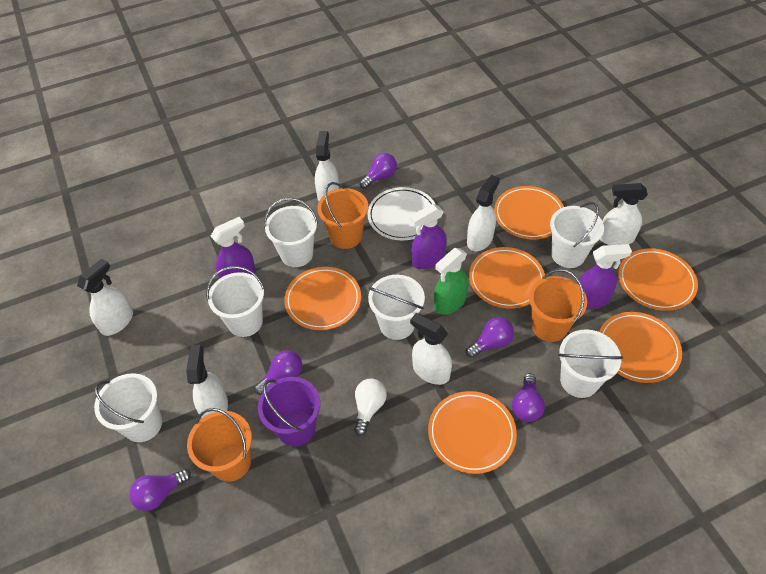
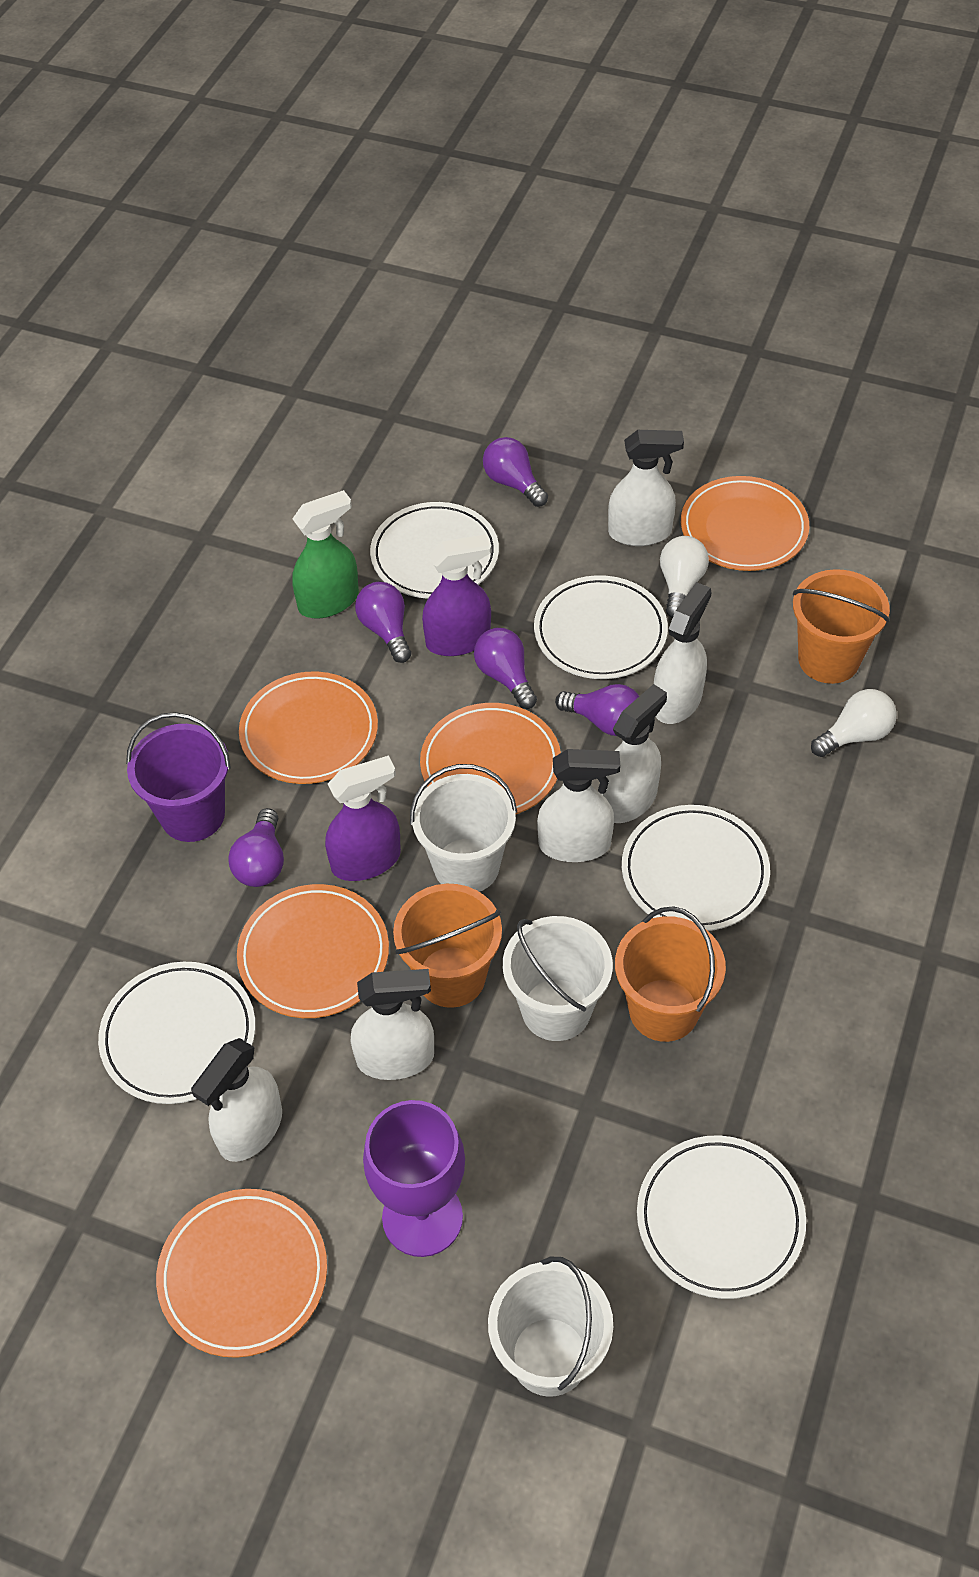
orange plate: [285,267,361,330] [428,391,517,474] [469,247,545,308] [494,186,564,239] [599,312,682,383] [618,249,698,311] = 6 -> [156,1189,327,1358] [237,884,389,1018] [239,672,378,784] [420,703,561,814] [681,476,809,571] = 5
purple goblet: none = 0 -> [363,1100,465,1257] = 1
purple spray bottle: [211,217,256,279] [410,204,447,269] [576,244,632,309] = 3 -> [325,756,401,881] [422,534,492,656] = 2
white bucket: [94,373,162,442] [206,266,265,337] [264,198,318,267] [368,275,425,340] [550,202,604,268] [558,329,623,398] = 6 -> [410,764,517,892] [488,1257,613,1397] [503,916,613,1041] = 3
white light bulb: [354,378,387,436] = 1 -> [660,536,709,618] [811,689,897,757] = 2
white plate: [368,187,436,240] = 1 -> [98,962,255,1104] [370,502,499,599] [534,575,668,679] [622,805,770,931] [637,1135,806,1299] = 5

